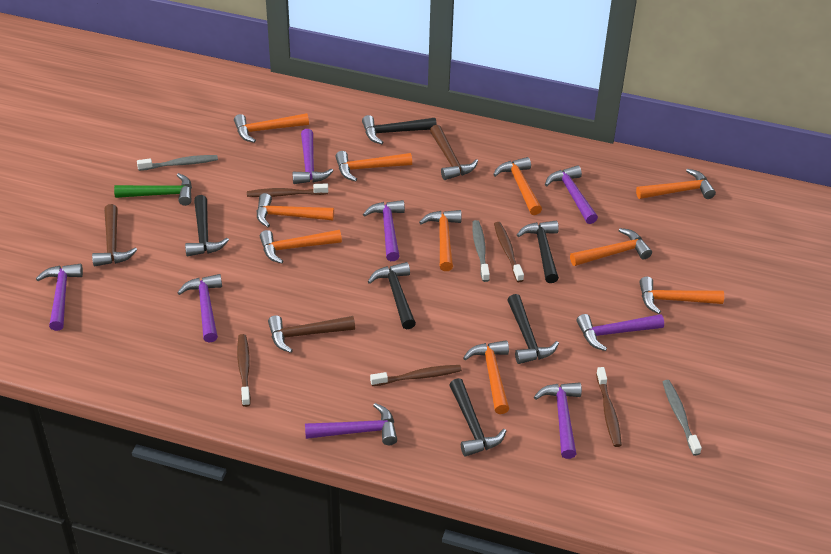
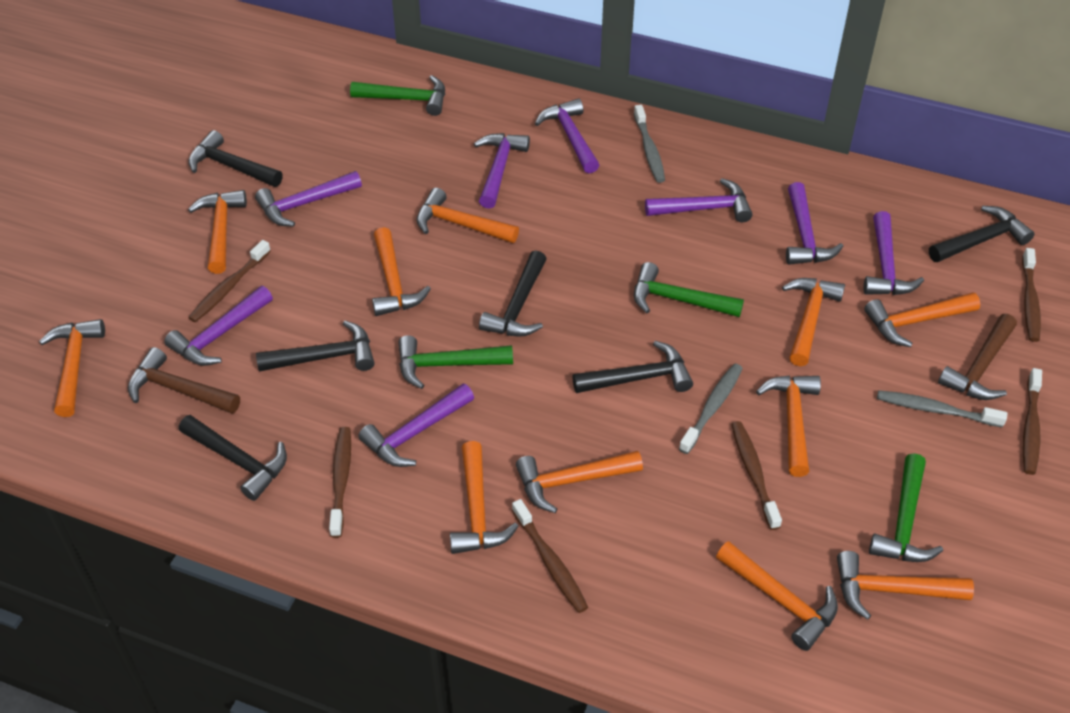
brown hammer: [92,204,137,267] [268,315,355,353] [430,125,478,180] = 3 -> [128,347,240,414] [938,314,1017,400] = 2
brown toothbrush: [237,334,251,407] [247,183,328,197] [370,365,462,386] [494,222,524,282] [596,367,622,447] = 5 -> [188,240,271,322] [329,427,351,538] [512,499,588,613] [731,421,782,530] [1022,248,1041,342] [1023,368,1042,475] = 6
green hammer: [114,173,192,206] = 1 -> [350,75,445,116] [398,335,513,389] [634,262,744,317] [869,453,943,562] = 4
orange hammer: [234,113,309,143] [257,193,334,227] [260,230,342,264] [335,151,412,181] [419,210,462,271] [463,340,509,414] [493,157,542,215] [570,228,652,266] [636,169,716,199] [639,277,724,314] = 10 -> [39,319,105,417] [188,190,247,274] [372,227,431,316] [417,188,519,243] [450,441,519,554] [516,451,643,513] [716,541,838,651] [756,375,821,477] [782,278,845,366] [837,551,974,620] [864,292,980,347] = 11

